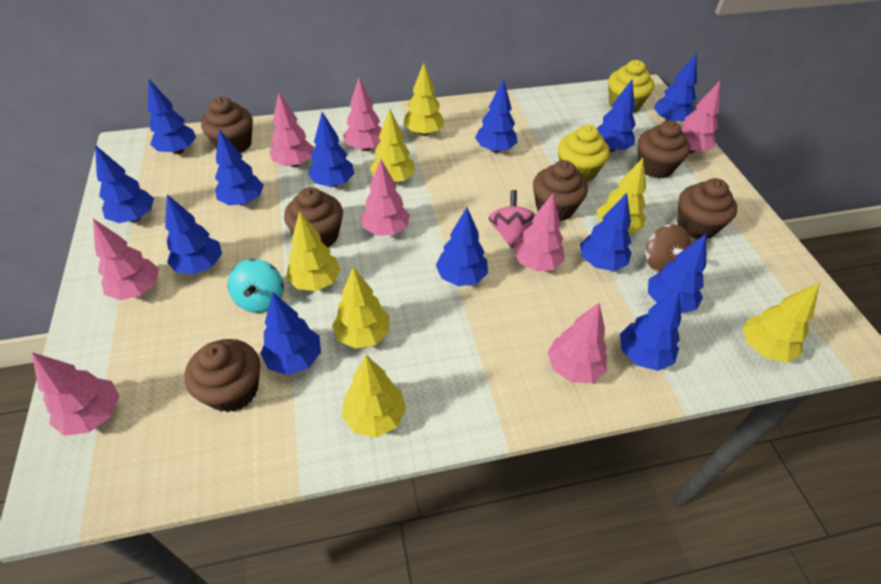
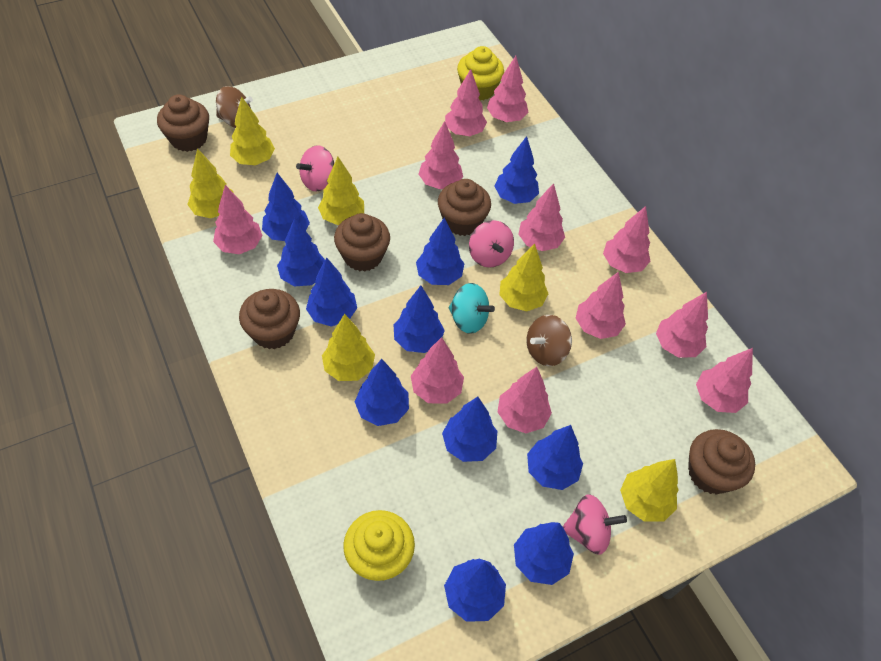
blue tree: [95,145,154,223] [148,78,196,154] [165,194,222,274] [215,129,264,206] [260,293,321,375] [308,112,354,187] [436,208,488,286] [475,79,518,153] [580,193,632,271] [597,80,636,152] [620,290,681,371] [648,234,706,313] [654,53,697,121] = 13 -> [262,173,310,241] [277,218,325,287] [306,257,357,327] [355,359,409,426] [394,286,445,353] [416,218,464,285] [442,397,497,462] [444,559,506,622] [494,136,539,204] [514,522,574,585] [527,425,583,490] = 11
brown cupcake: [184,339,260,412] [201,97,253,153] [284,187,343,248] [533,160,588,221] [638,120,690,178] [677,178,737,240] = 6 -> [157,94,209,152] [239,289,300,349] [334,213,390,272] [438,179,491,236] [688,429,755,494] = 5
brown spinning top: [645,224,692,273] = 1 -> [216,86,253,128] [527,315,572,366] = 2
pink spinning top: [488,190,535,249] = 1 -> [296,145,334,192] [469,220,514,268] [563,494,627,555] = 3
pink tree: [32,352,120,436] [93,219,159,300] [269,92,314,167] [343,77,382,151] [361,159,410,236] [513,194,565,271] [547,303,607,383] [681,81,720,154] = 8 -> [213,185,263,254] [411,337,464,404] [419,121,463,189] [445,69,487,136] [487,56,528,122] [498,367,552,433] [518,183,565,251] [576,272,626,339] [603,206,650,273] [656,292,708,358] [696,348,753,413] = 11
yellow tree: [286,211,341,291] [332,267,389,349] [342,355,406,438] [370,108,415,183] [403,63,445,136] [597,158,646,234] [743,282,820,363] = 7 -> [187,148,234,218] [230,96,275,165] [318,157,364,225] [322,314,375,381] [499,243,548,311] [620,459,679,522] = 6

